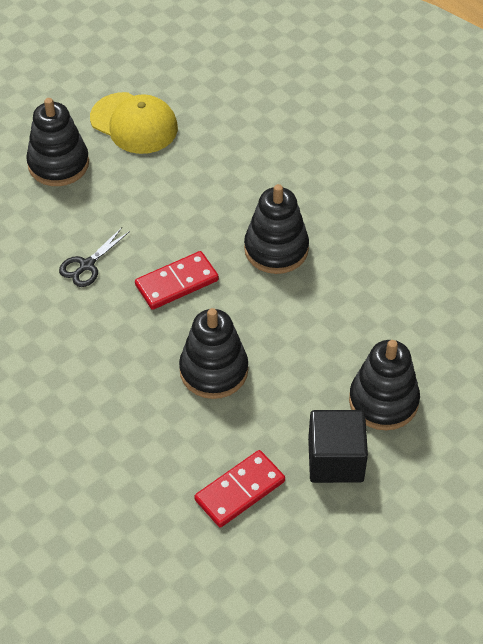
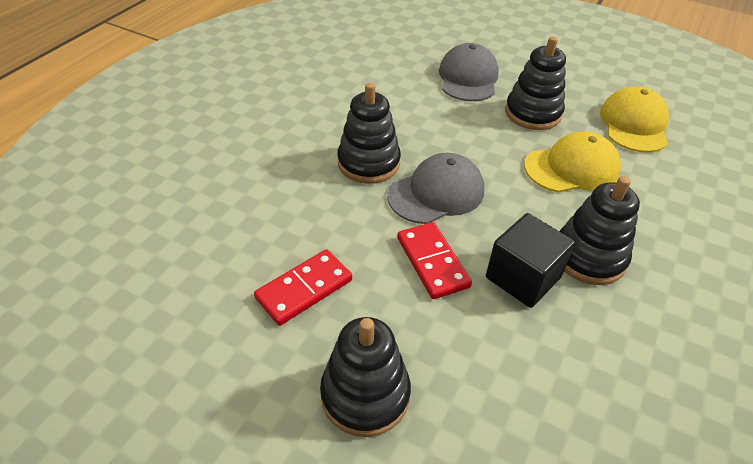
black scissors: [59,228,130,287] = 1 -> none = 0
grey cap: none = 0 -> [387,153,484,224] [439,43,499,101] = 2
yellow cap: [90,92,178,154] = 1 -> [524,132,621,193] [600,86,669,153] = 2

